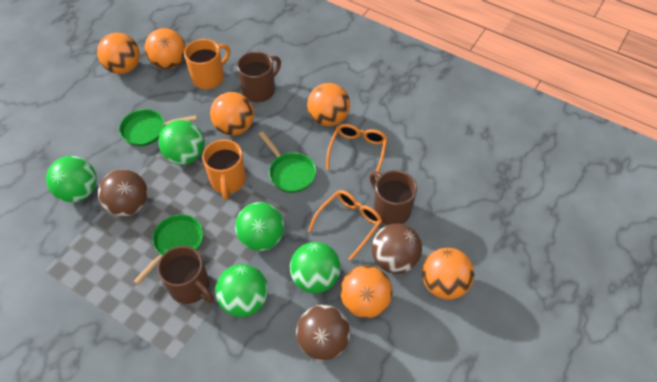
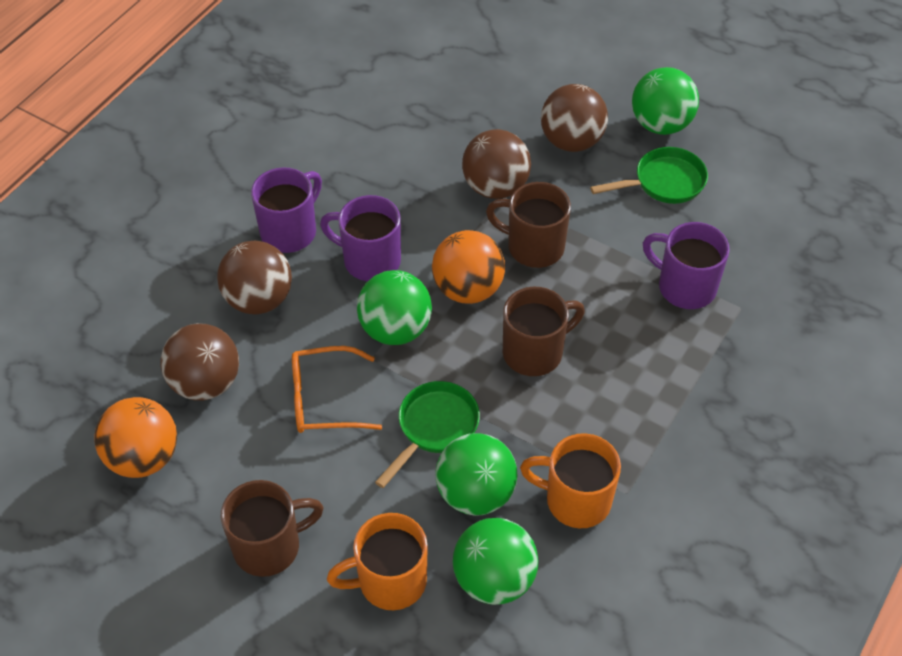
brown ball: [98,169,148,217] [296,305,350,360] [372,224,422,274] = 3 -> [161,323,239,401] [217,241,292,315] [462,129,531,199] [541,84,608,152] = 4
green ball: [46,156,97,202] [158,120,205,165] [215,264,268,317] [235,202,284,251] [290,242,341,294] = 5 -> [357,270,432,345] [435,433,518,516] [453,518,538,605] [632,67,699,135] = 4
green pan: [119,109,197,146] [133,214,203,285] [259,131,316,193] = 3 -> [375,381,480,488] [590,147,708,204] = 2
orange ball: [97,33,140,74] [145,28,186,69] [210,92,254,136] [307,83,350,126] [340,265,392,318] [422,248,474,300] = 6 -> [94,397,177,478] [432,230,505,304] = 2
orange glasses: [308,190,382,261] [326,124,388,180] = 2 -> [292,346,382,433] = 1
purple mug: none = 0 -> [251,167,322,253] [320,195,401,281] [643,222,730,309] = 3

